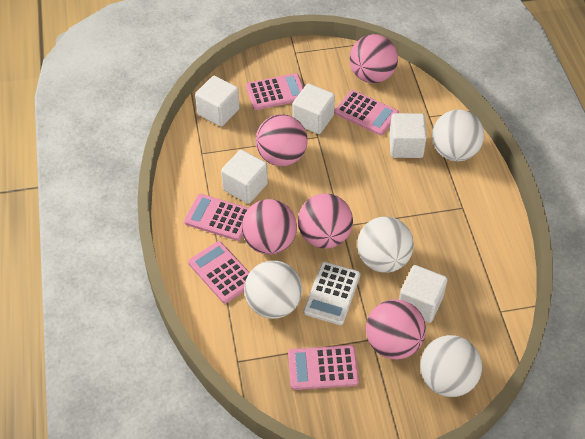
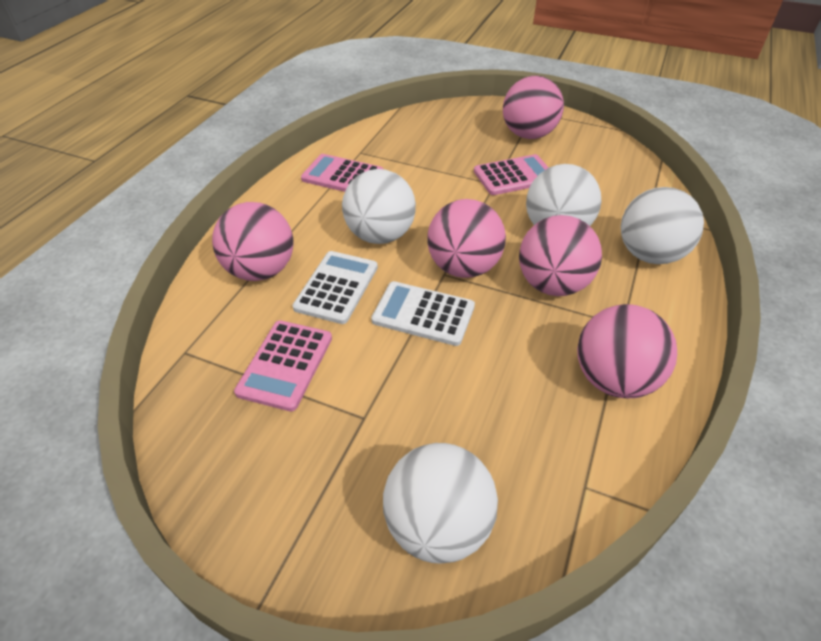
pink calculator: [184,194,249,241] [188,241,250,304] [246,73,304,110] [288,345,359,390] [334,90,399,135] = 5 -> [234,320,332,412] [301,154,383,192] [474,154,549,195] = 3
white calculator: [304,262,361,325] = 1 -> [293,251,378,324] [371,281,475,346] = 2
white cube: [195,76,240,127] [221,150,268,204] [293,84,335,134] [389,113,427,158] [399,265,447,323] = 5 -> none = 0

